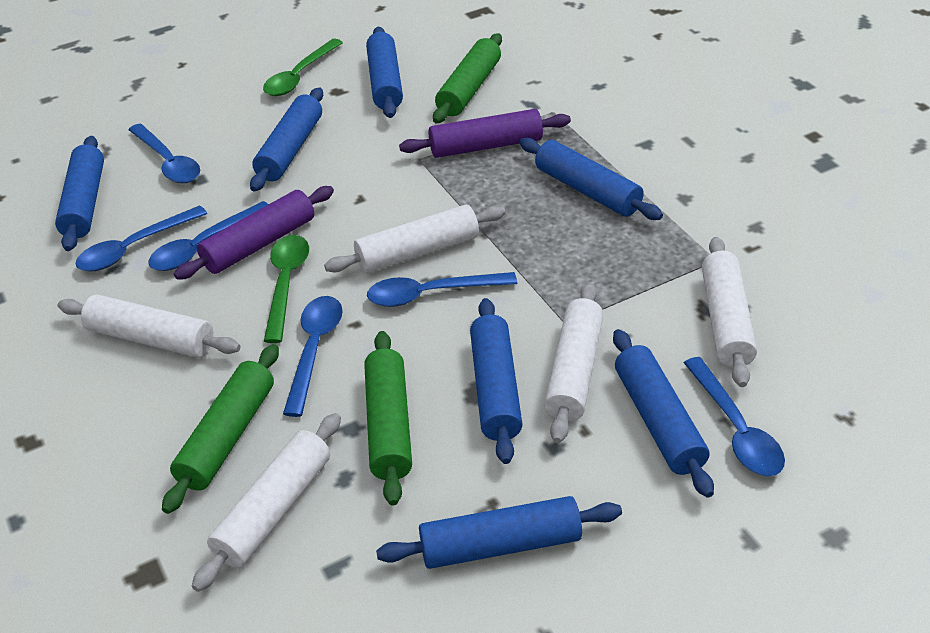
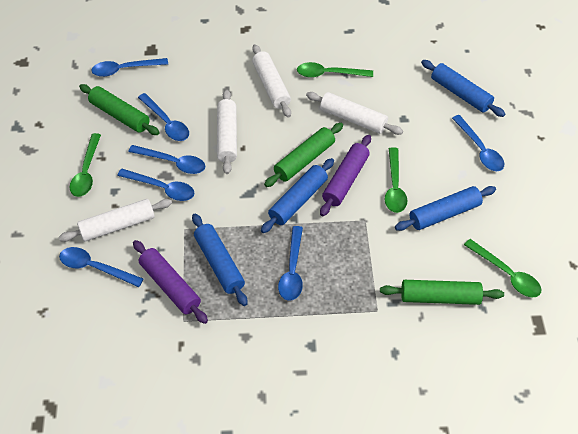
blue rolling pin: [55,136,104,251] [250,87,323,191] [366,27,403,118] [376,496,622,569] [470,298,523,464] [519,138,663,220] [613,329,714,498] = 7 -> [192,214,247,306] [261,158,334,233] [395,186,496,231] [421,60,505,117] = 4
blue spoon: [76,205,208,272] [128,124,200,183] [148,201,269,271] [283,296,343,417] [367,272,517,307] [684,357,785,476] = 6 -> [59,247,143,287] [91,58,168,77] [117,169,195,201] [128,145,205,174] [138,93,189,141] [278,226,303,301] [452,115,504,171] = 7
green spoon: [263,39,343,96] [264,235,309,343] = 2 -> [70,133,101,197] [297,62,373,78] [385,147,407,213] [464,239,541,298] = 4
white rolling pin: [58,294,240,358] [192,413,341,592] [324,205,506,273] [544,283,604,443] [702,237,757,387] = 5 -> [59,199,172,242] [217,90,237,174] [252,44,291,117] [306,92,403,135] = 4

